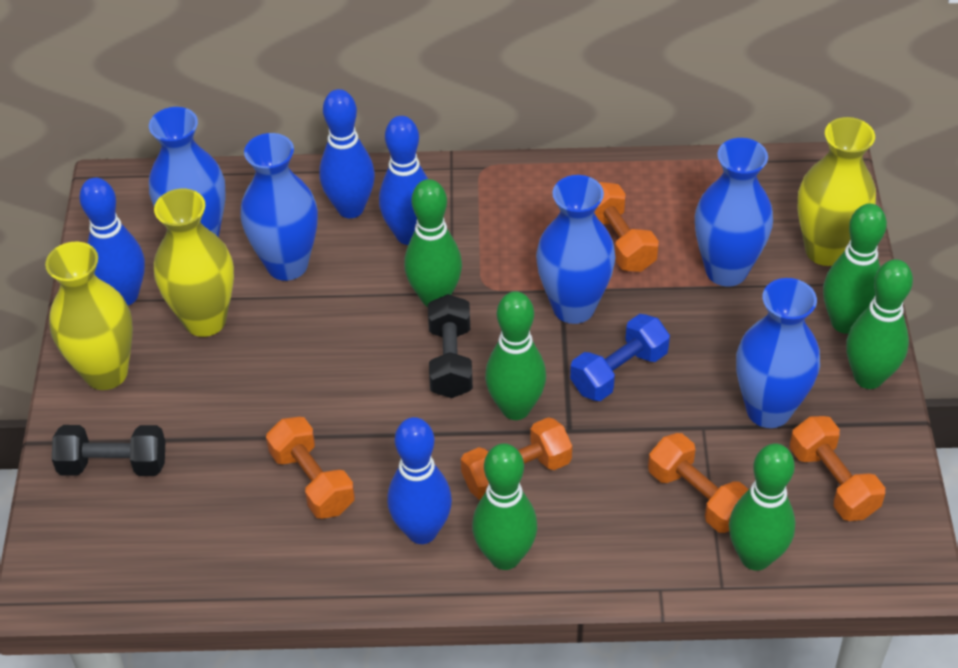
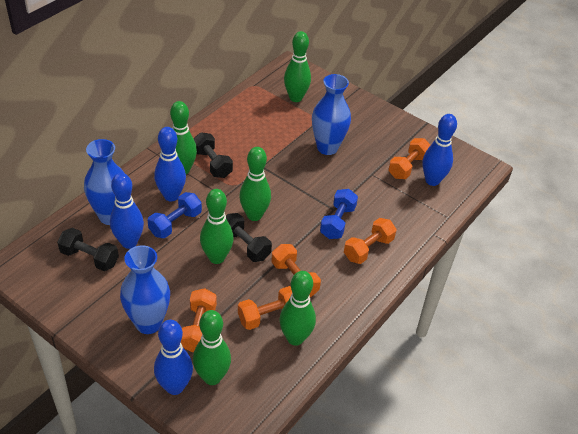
black dumbbell: [52,425,165,476] [428,294,473,398] = 2 -> [57,228,119,271] [193,132,233,178] [226,213,272,262] = 3
blue dumbbell: [570,314,670,401] = 1 -> [147,192,202,238] [320,189,358,239] = 2
blue vase: [149,107,226,237] [240,133,318,281] [536,175,616,324] [695,138,773,287] [736,278,820,428] = 5 -> [84,139,124,225] [120,245,170,334] [312,74,351,155] = 3
yellow vase: [45,242,133,390] [154,189,234,337] [798,117,876,266] = 3 -> none = 0

